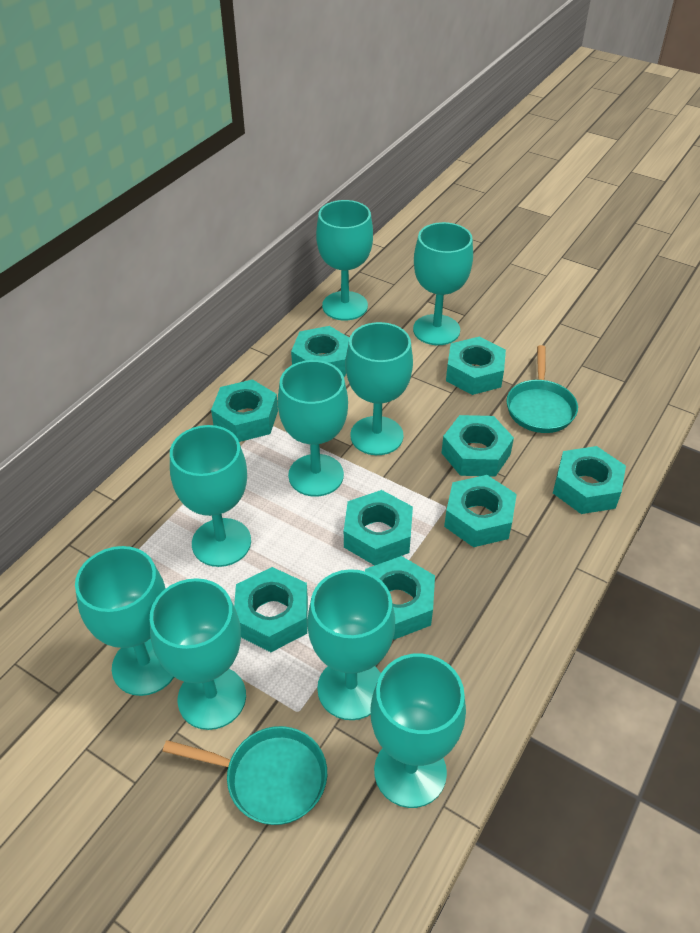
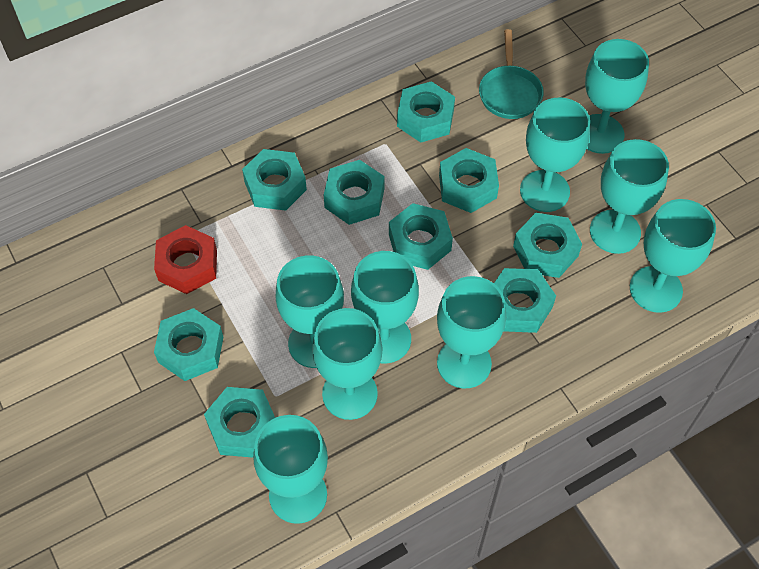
red nut: none = 0 -> [154,225,217,294] = 1
turquoise pan: [163,726,327,825] [506,345,578,433] = 2 -> [479,29,544,119] = 1

